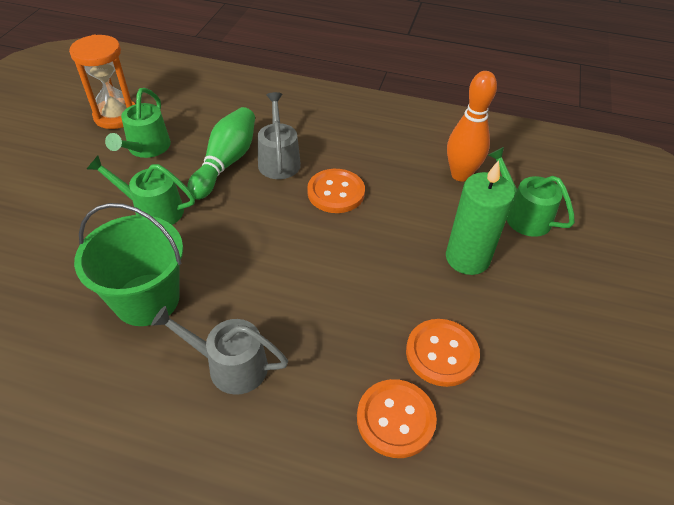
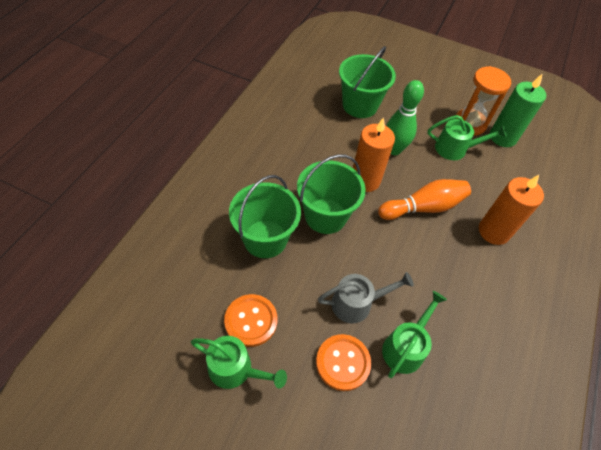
green bucket: [74,203,183,326] = 1 -> [229,175,301,258] [297,154,366,234] [339,46,396,118] = 3
grey watering can: [151,306,288,395] [258,92,301,179] = 2 -> [318,272,414,323] = 1
orange button: [307,169,365,213] [357,379,437,458] [406,319,480,387] = 3 -> [224,294,277,347] [316,334,371,391] = 2
orange candle: none = 0 -> [353,117,395,192] [479,175,544,245] = 2

